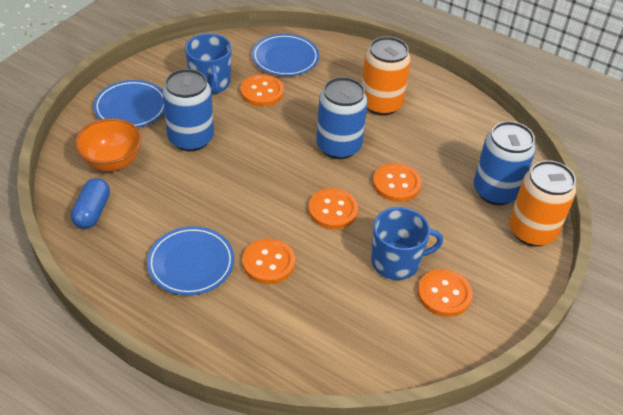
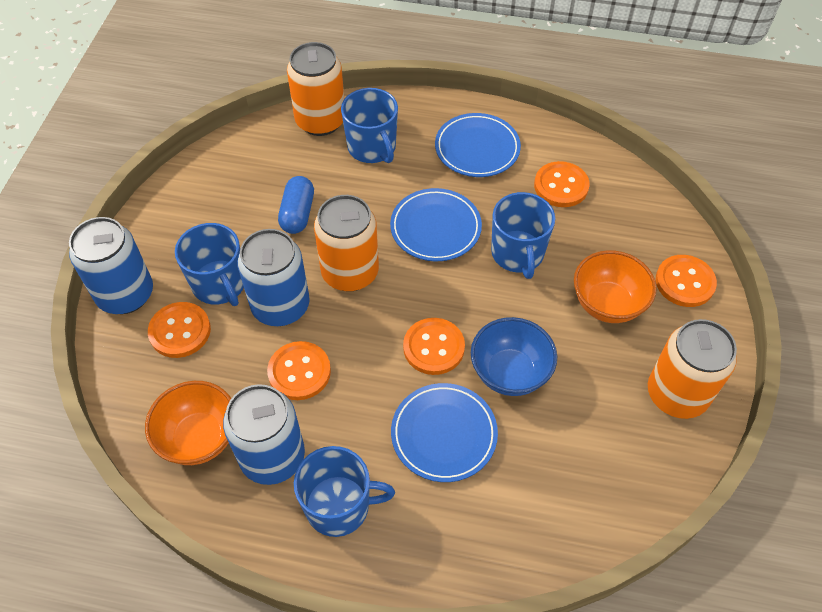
blue bowl: none = 0 -> [471,317,557,396] = 1
blue mug: [185,33,232,94] [371,207,443,280] = 2 -> [175,223,244,306] [294,446,395,537] [341,88,398,163] [491,192,555,279] = 4
orange bowl: [75,118,142,172] = 1 -> [145,381,231,465] [574,250,657,323] = 2
orange can: [362,36,411,116] [509,160,576,247] = 2 -> [287,42,344,136] [314,195,379,292] [648,319,737,419] = 3

